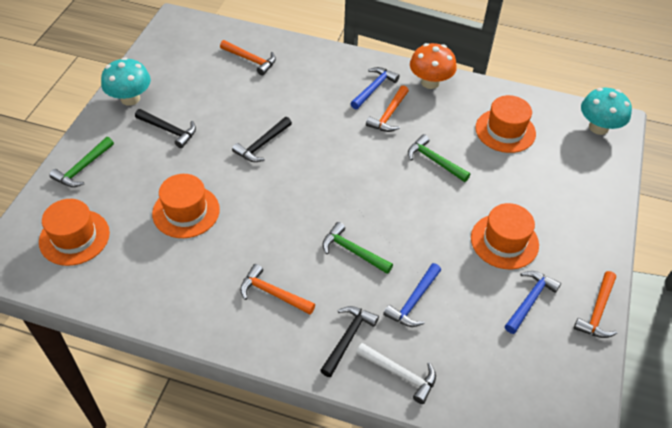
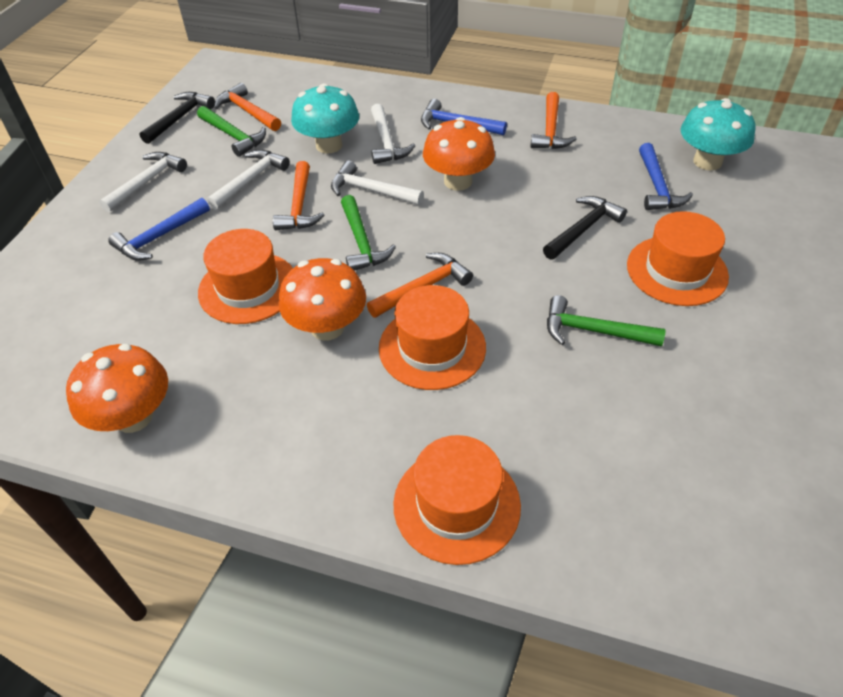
black hammer: [135,109,196,148] [232,117,292,162] [320,306,379,377] = 3 -> [139,92,215,144] [543,196,627,260] = 2
orange mushroom: [410,43,457,89] = 1 -> [66,344,168,433] [278,258,366,341] [423,117,495,191] = 3
white hammer: [356,343,436,404] = 1 -> [99,152,187,212] [207,150,290,210] [331,160,424,205] [371,104,415,164] = 4

